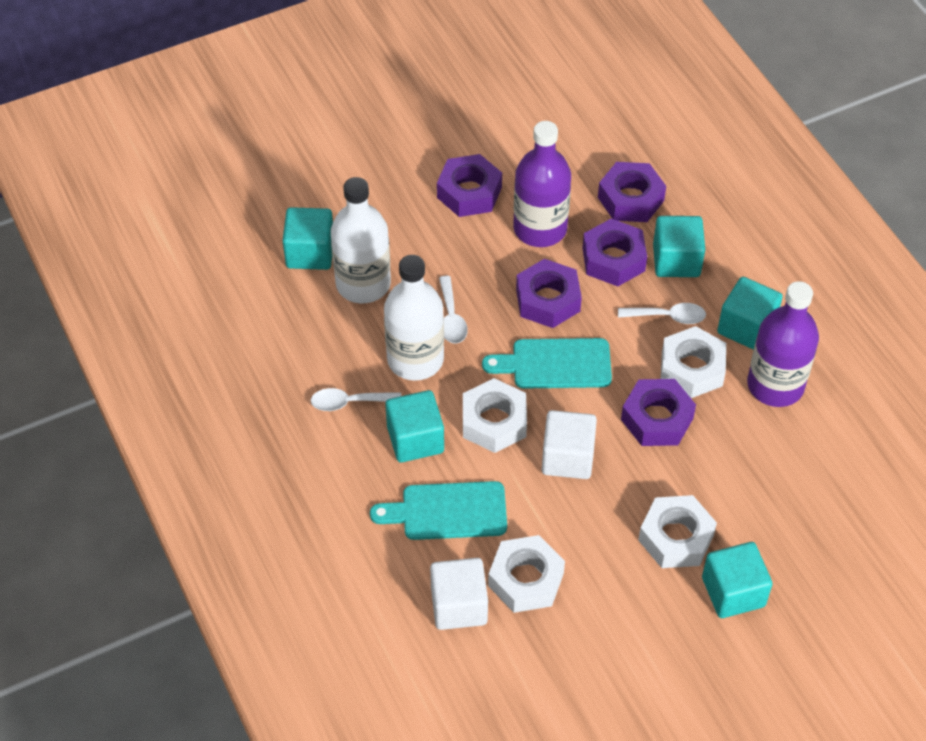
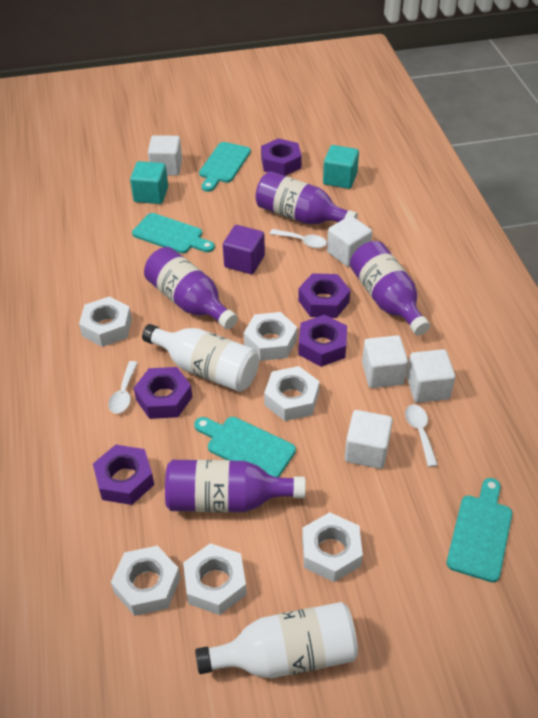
purple bottle: [513,121,571,247] [747,281,819,407] = 2 -> [144,247,238,329] [165,460,306,513] [255,171,358,224] [350,241,430,336] = 4
purple cube: none = 0 -> [223,225,265,274] = 1
turquoise cube: [282,207,333,270] [385,390,444,462] [653,216,705,277] [702,542,773,618] [717,277,783,350] = 5 -> [130,161,168,204] [323,145,359,189] = 2
turquoise cutting board: [370,481,507,540] [482,338,612,389] = 2 -> [132,213,215,254] [194,417,296,477] [199,142,251,192] [447,478,512,582] = 4
white cube: [430,558,488,630] [542,410,597,479] = 2 -> [148,135,182,176] [327,216,372,267] [345,410,393,469] [362,335,408,388] [406,349,455,403] = 5
white nut: [463,378,527,453] [488,535,565,613] [638,495,717,568] [661,326,726,398] = 4 -> [79,296,132,347] [111,546,180,616] [183,543,247,615] [244,312,297,361] [264,366,320,421] [302,512,363,582] = 6

